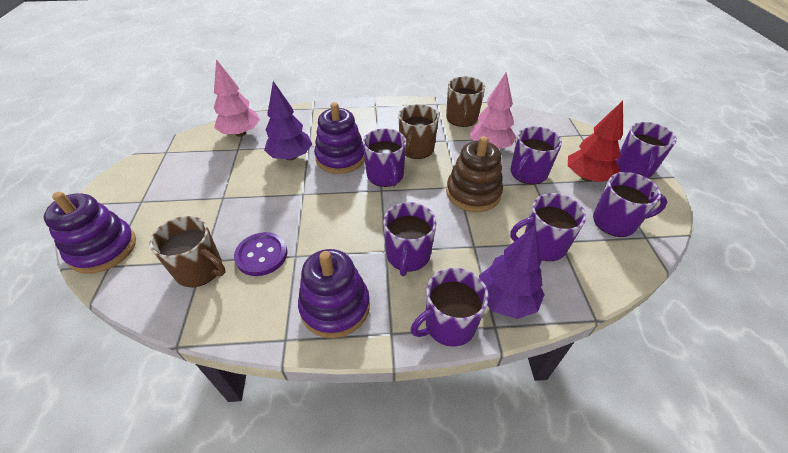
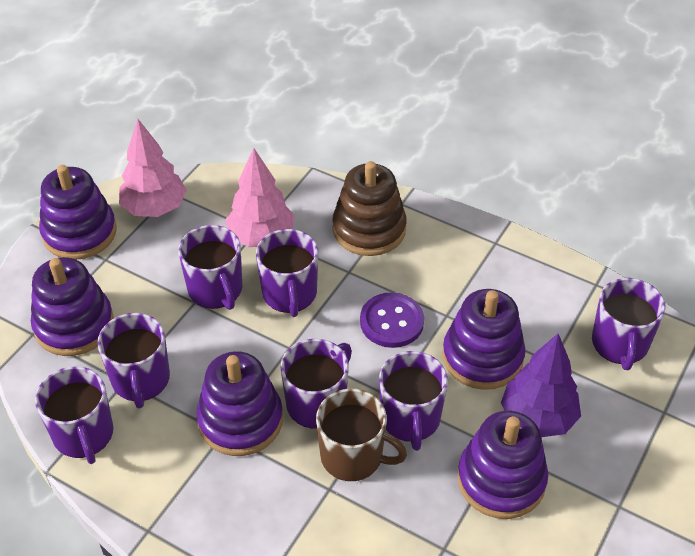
brown mug: [149,216,226,287] [399,104,439,159] [446,77,485,127] = 3 -> [316,389,407,481] = 1
purple stacking toy: [44,192,136,274] [298,249,370,338] [314,102,365,174] = 3 -> [31,257,114,356] [39,165,116,259] [196,351,283,456] [442,289,526,390] [458,411,548,519] = 5
purple tree: [264,81,312,160] [479,225,545,319] = 2 -> [501,334,581,437] = 1
red tree: [568,101,623,182] = 1 -> none = 0

